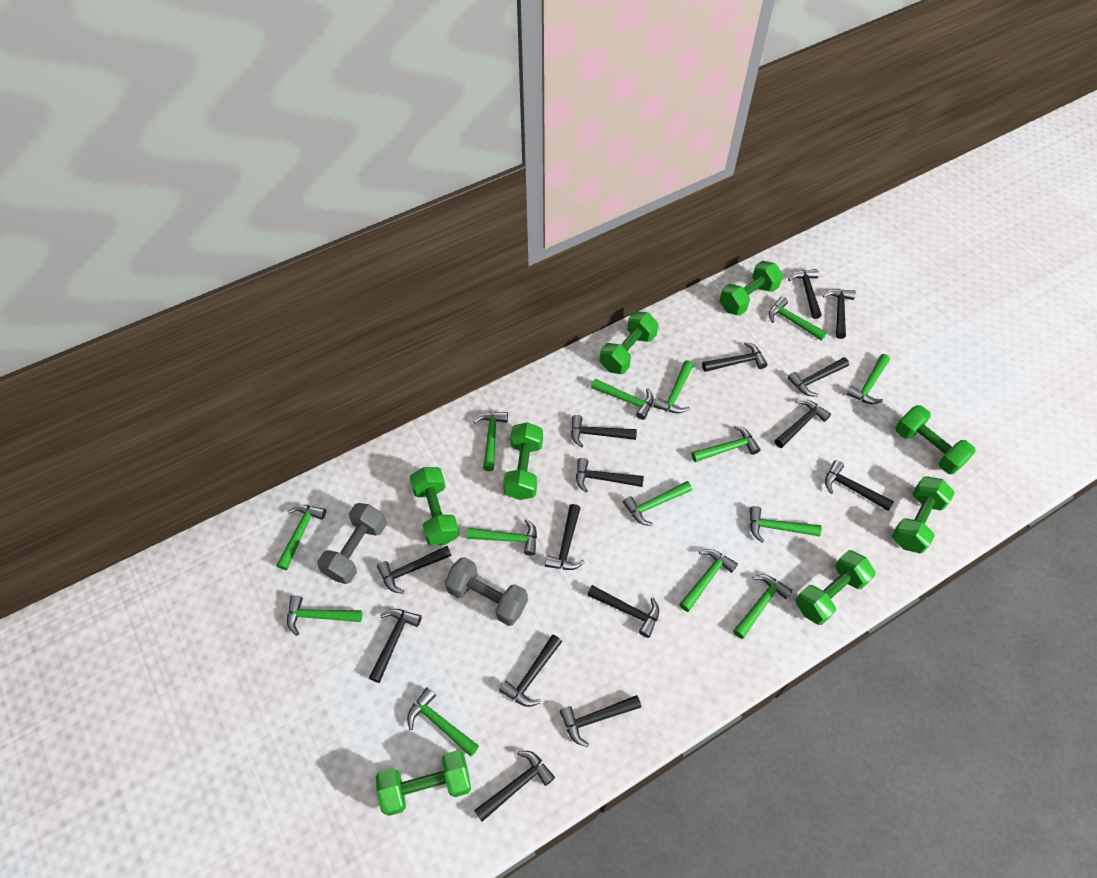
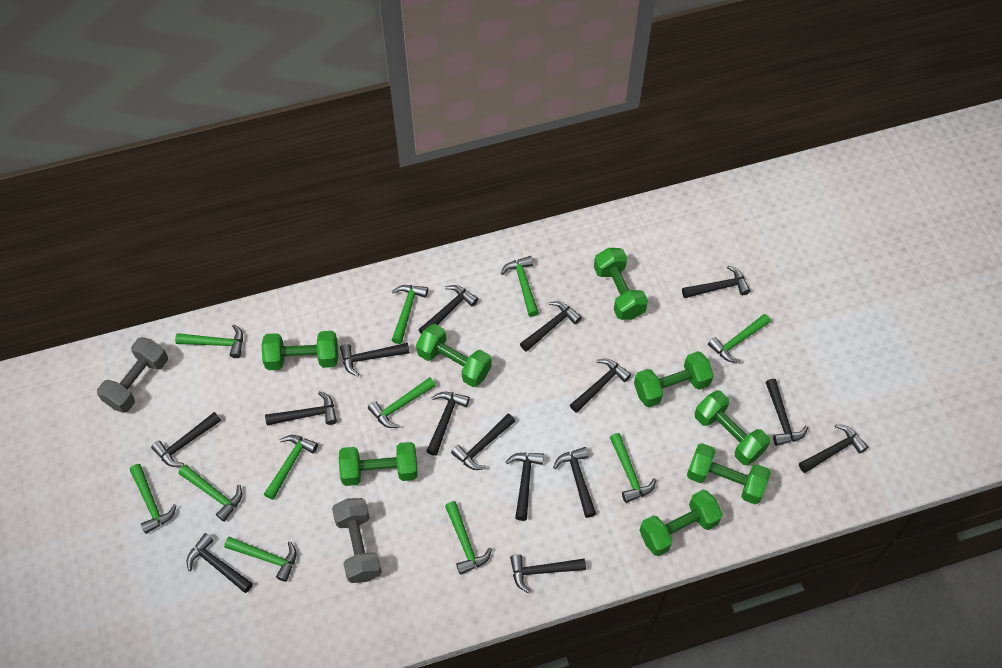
green hammer: [276,505,326,570] [287,595,362,636] [407,687,479,757] [466,519,537,556] [473,412,508,471] [591,379,654,420] [623,481,692,526] [654,360,694,413] [679,549,738,612] [692,425,761,462] [733,574,793,639] [750,506,822,543] [769,296,827,341] [846,354,890,404] = 14 -> [130,464,177,534] [175,324,243,358] [178,465,242,522] [224,537,296,582] [264,435,318,500] [368,377,436,428] [392,285,428,344] [445,501,492,575] [501,256,539,317] [610,433,656,503] [708,314,771,362] = 11

